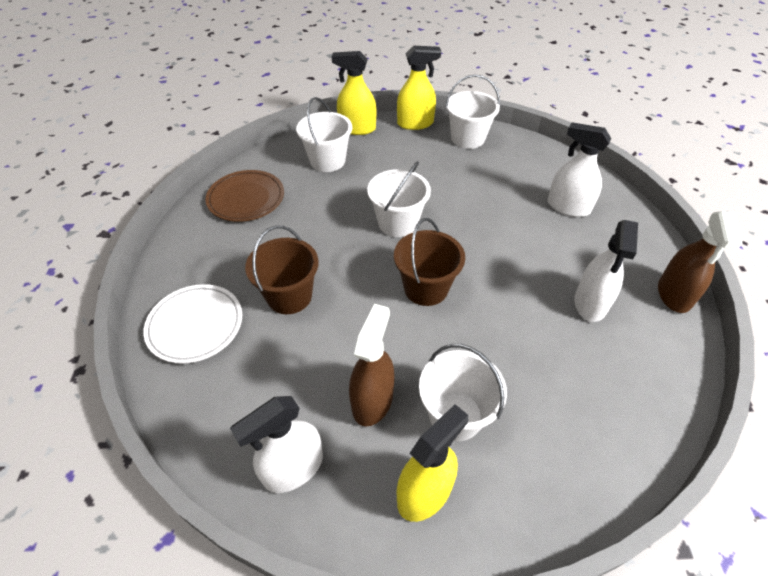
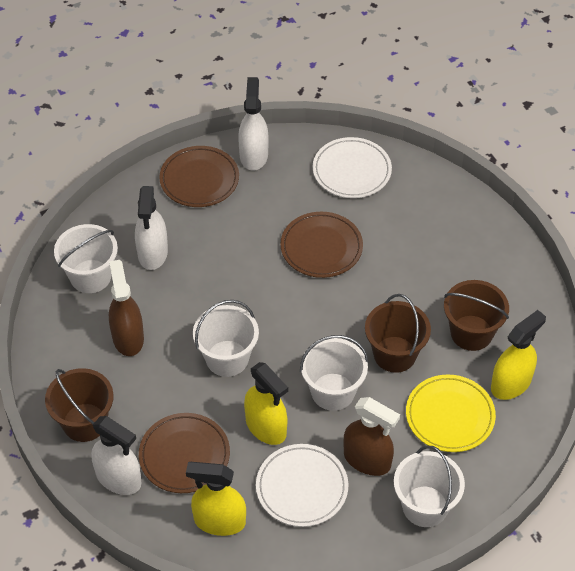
brown bucket: [245,226,319,314] [394,218,465,306] = 2 -> [45,368,114,442] [365,294,431,373] [444,280,509,351] = 3
brown plate: [206,170,284,222] = 1 -> [139,413,230,493] [159,146,239,207] [280,212,363,278] = 3
white plate: [143,284,242,363] = 1 -> [256,444,348,527] [313,137,392,198] = 2
yellow plate: none = 0 -> [406,374,496,452] = 1

